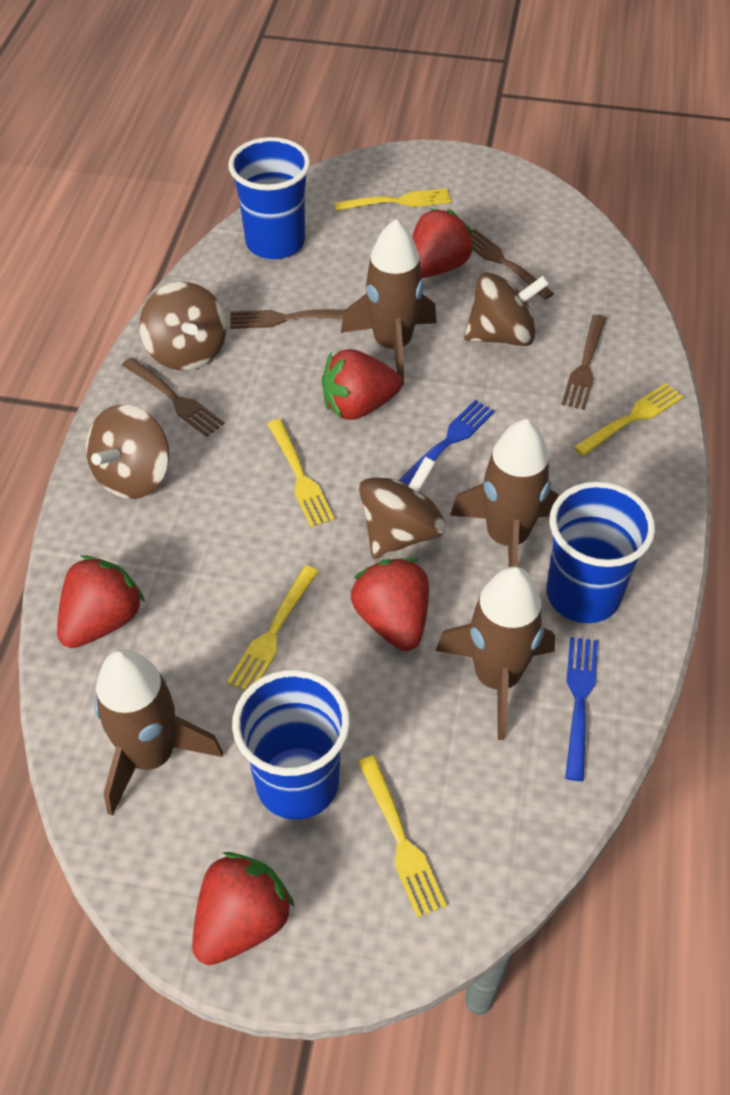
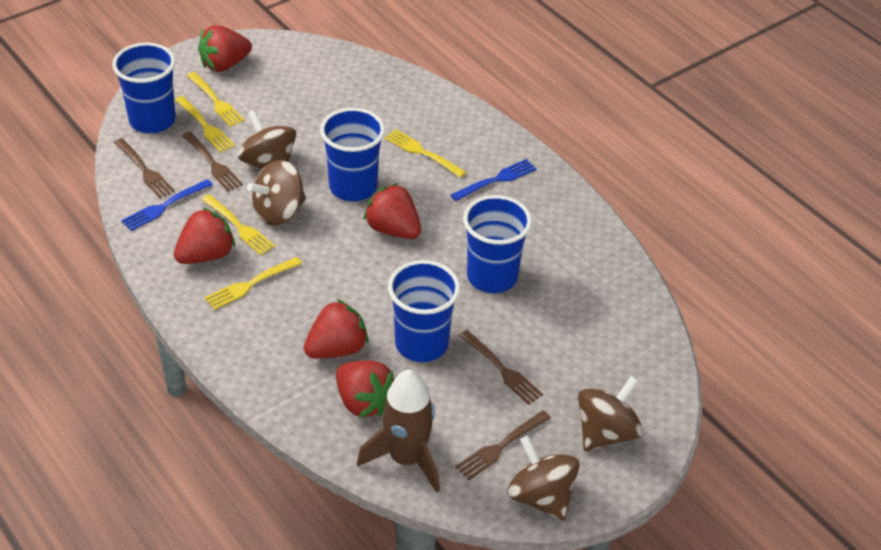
blue cup: [228,137,310,259] [232,670,350,820] [546,482,655,623] = 3 -> [112,43,176,133] [320,108,385,201] [388,260,460,362] [463,195,532,293] = 4
brown rocket: [94,649,223,816] [341,219,437,386] [436,567,555,740] [450,419,559,567] = 4 -> [357,370,440,493] = 1

